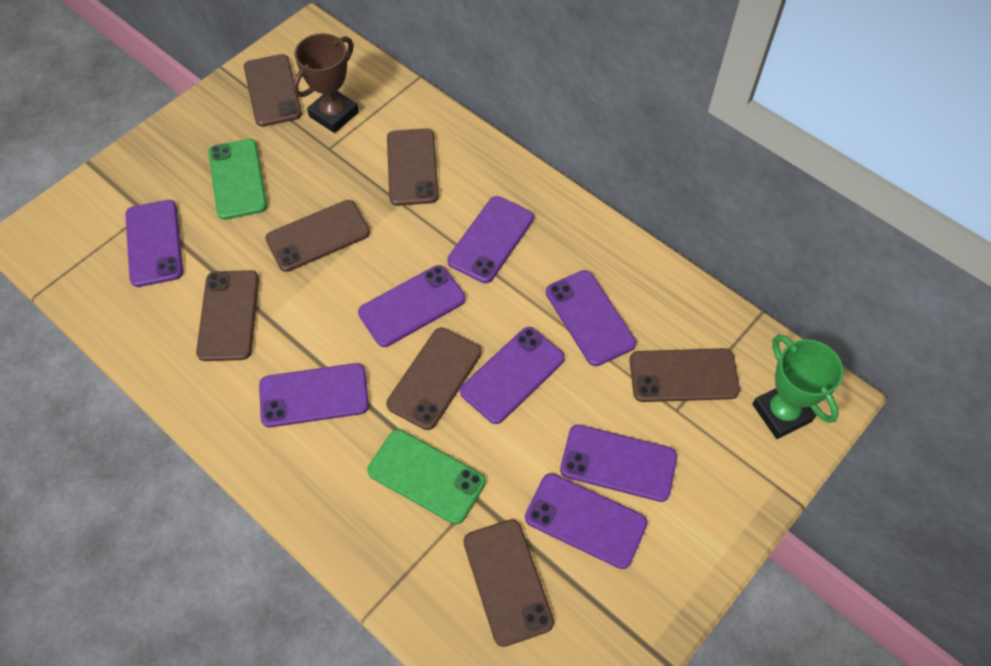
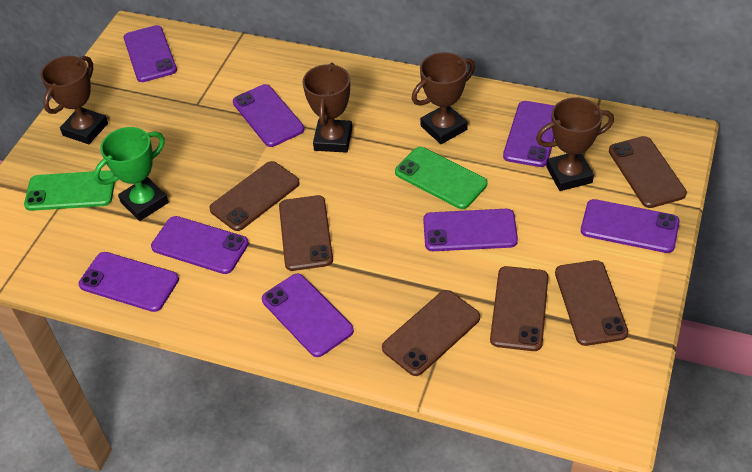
brown phone: [196,270,259,361] [244,54,302,127] [265,200,370,272] [386,327,482,430] [387,128,439,206] [463,519,554,647] [630,348,740,402] = 7 -> [209,161,300,231] [279,195,333,271] [382,290,480,376] [490,266,548,351] [555,260,628,346] [609,136,687,208] = 6
brown trophy: [293,33,359,133] = 1 -> [41,56,108,144] [302,63,352,153] [412,52,475,144] [536,97,614,191] = 4

